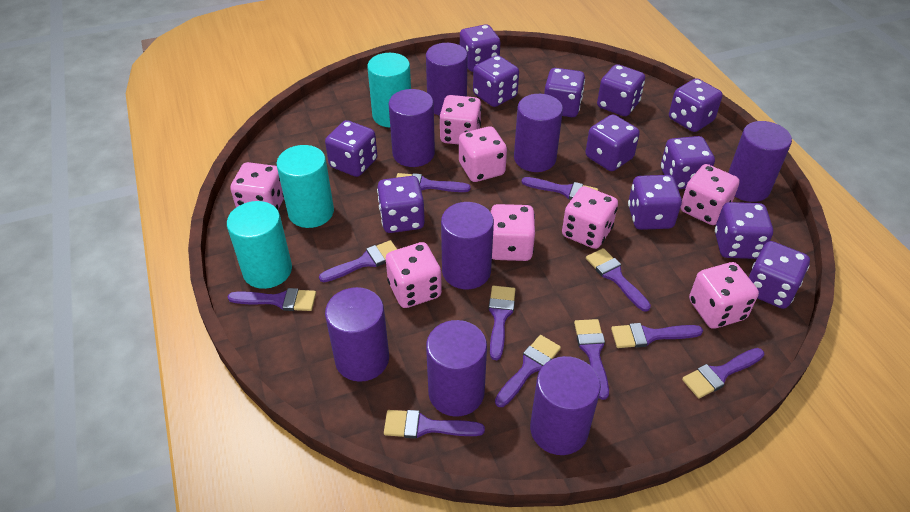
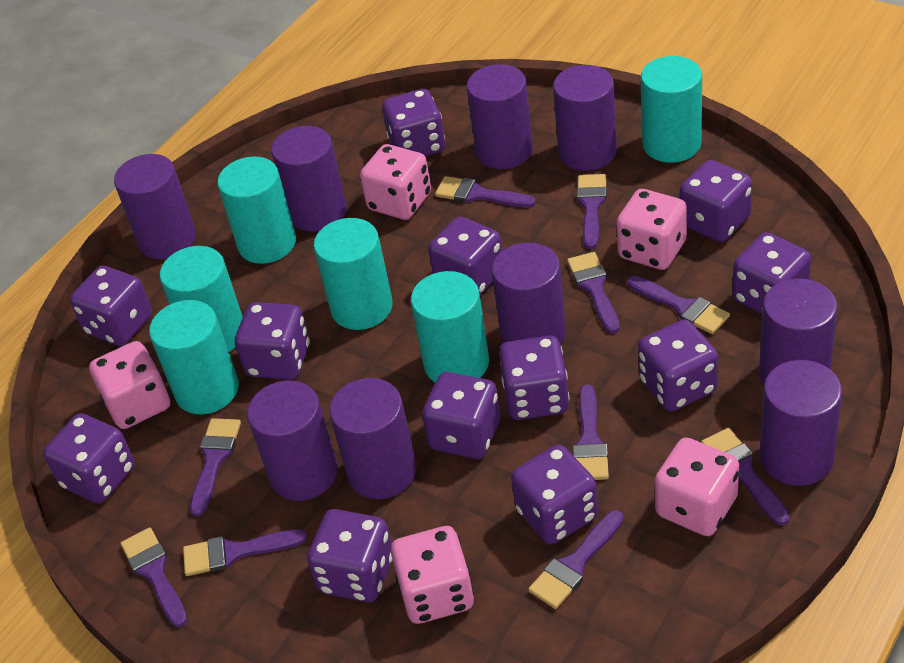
pink dice: [230,162,284,210] [386,242,442,308] [439,95,482,145] [459,126,507,182] [491,204,535,261] [562,186,618,249] [680,164,739,225] [689,262,759,329] = 8 -> [89,341,170,429] [360,144,431,220] [391,526,474,624] [616,189,687,270] [654,437,739,536] = 5
purple brush: [228,288,316,311] [319,240,397,282] [384,410,485,439] [396,173,471,192] [489,286,516,360] [495,335,561,407] [522,177,598,200] [574,319,609,400] [586,248,651,312] [611,323,703,348] [682,348,764,398] = 11 -> [121,527,187,627] [183,529,307,576] [190,418,241,517] [435,176,536,207] [528,510,624,609] [567,252,620,334] [572,384,609,480] [577,174,607,249] [628,276,730,334] [701,428,790,525] = 10
purple cylinder: [325,287,389,382] [389,89,435,167] [426,43,468,115] [426,320,487,417] [441,202,494,289] [514,94,563,172] [530,356,601,455] [728,121,792,202] = 8 -> [114,154,196,259] [247,381,338,501] [271,126,347,232] [329,378,416,499] [466,64,533,169] [491,243,566,345] [553,65,617,171] [759,278,837,384] [760,360,842,486] = 9
turquoise cylinder: [227,201,292,289] [276,145,334,228] [367,53,411,127] = 3 -> [149,300,239,414] [160,246,243,352] [217,157,296,264] [314,218,393,330] [411,271,489,382] [641,56,702,163] = 6

